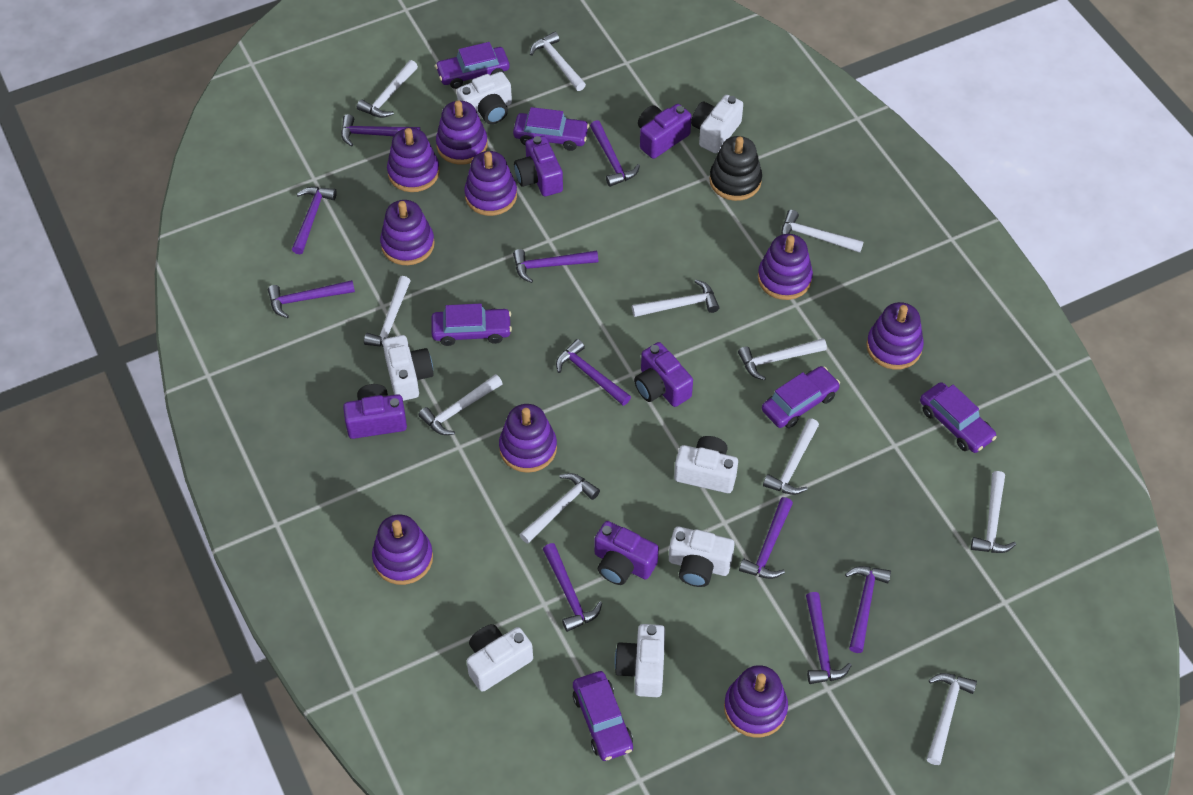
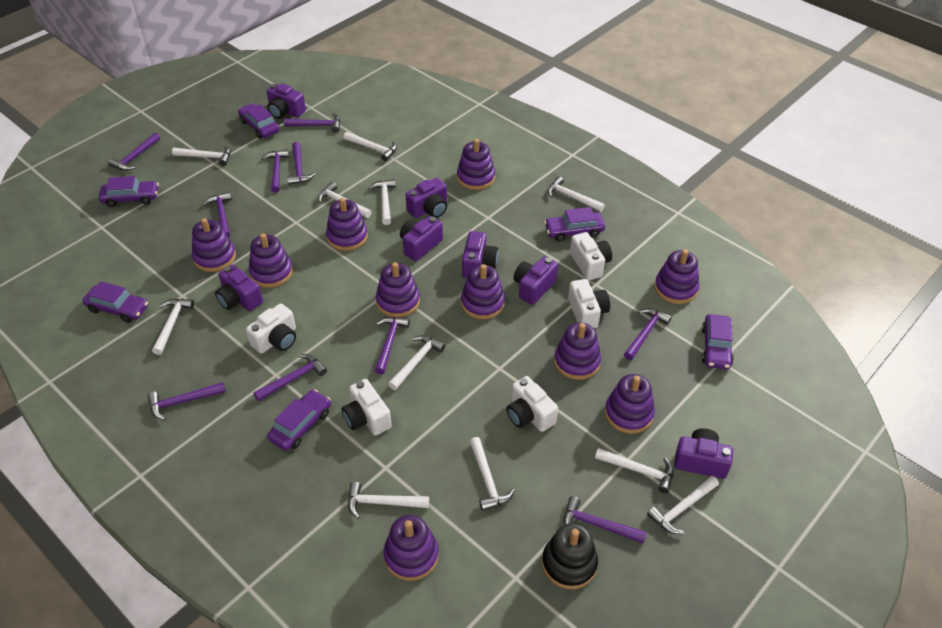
purple camera: [343,384,407,439] [514,136,563,196] [595,521,659,585] [634,342,693,407] [638,104,692,159] = 5 -> [215,265,263,311] [267,84,306,119] [400,216,443,261] [405,178,447,218] [462,231,498,278] [513,256,558,305] [674,428,733,479] = 7
purple stacking toy: [372,514,433,585] [380,200,435,265] [387,128,440,192] [436,101,488,165] [464,151,517,216] [499,404,557,473] [724,665,788,738] [758,234,813,300] [866,302,924,370] = 9 -> [192,218,236,272] [249,233,293,288] [326,198,368,251] [376,262,420,317] [383,515,439,581] [457,139,495,190] [461,264,505,319] [554,323,601,380] [605,374,655,434] [655,249,700,304] = 10
white camera: [383,335,434,401] [457,72,512,124] [467,624,533,692] [614,624,665,697] [669,527,735,587] [674,436,738,493] [691,95,743,153] = 7 -> [246,303,296,354] [342,379,392,436] [506,376,558,432] [568,279,610,328] [570,232,612,280] = 5

